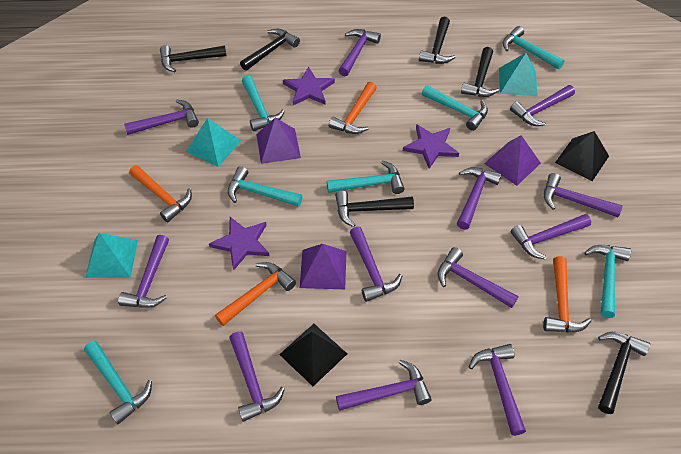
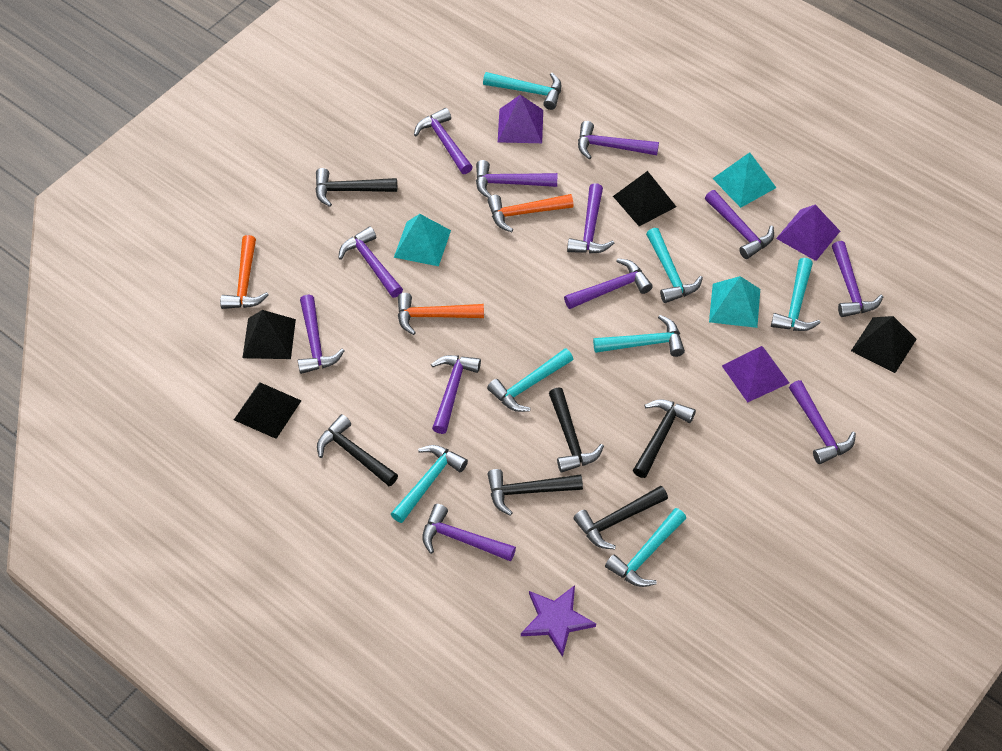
black pyramid: [279,324,347,386] [555,131,609,181] = 2 -> [234,382,302,439] [243,310,296,359] [613,171,676,226] [851,316,917,373] = 4
orange hammer: [129,165,192,222] [215,262,296,326] [329,82,377,134] [543,256,591,332] = 4 -> [220,235,269,309] [398,293,484,335] [487,194,574,232] = 3
purple star: [209,217,269,270] [283,67,335,105] [403,124,459,169] = 3 -> [521,585,596,657] = 1

